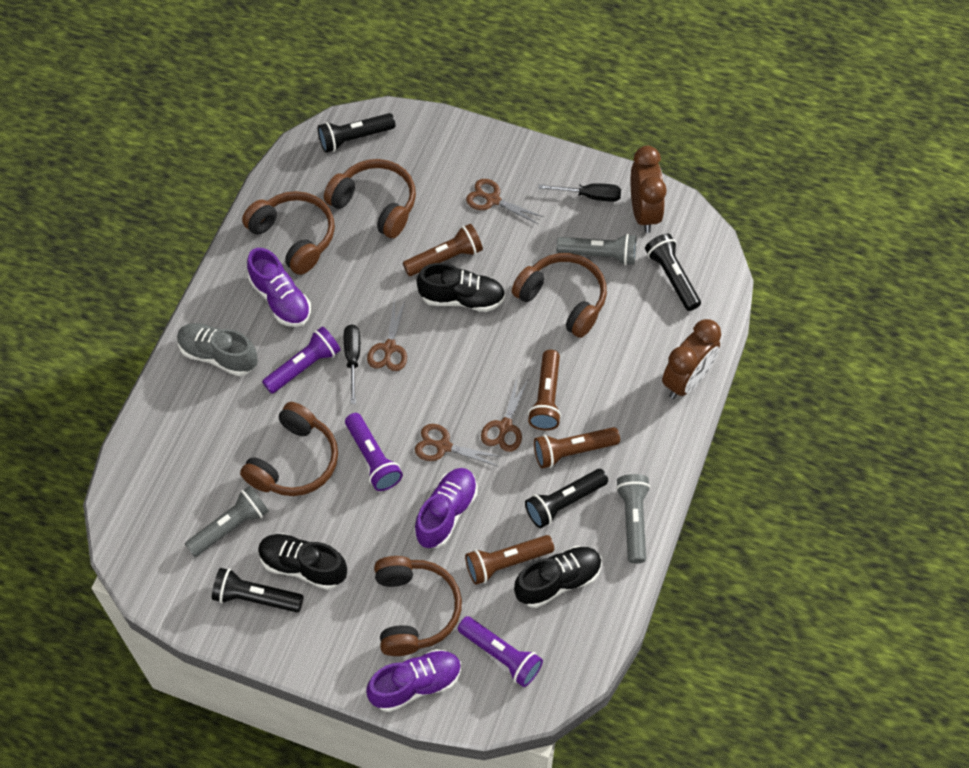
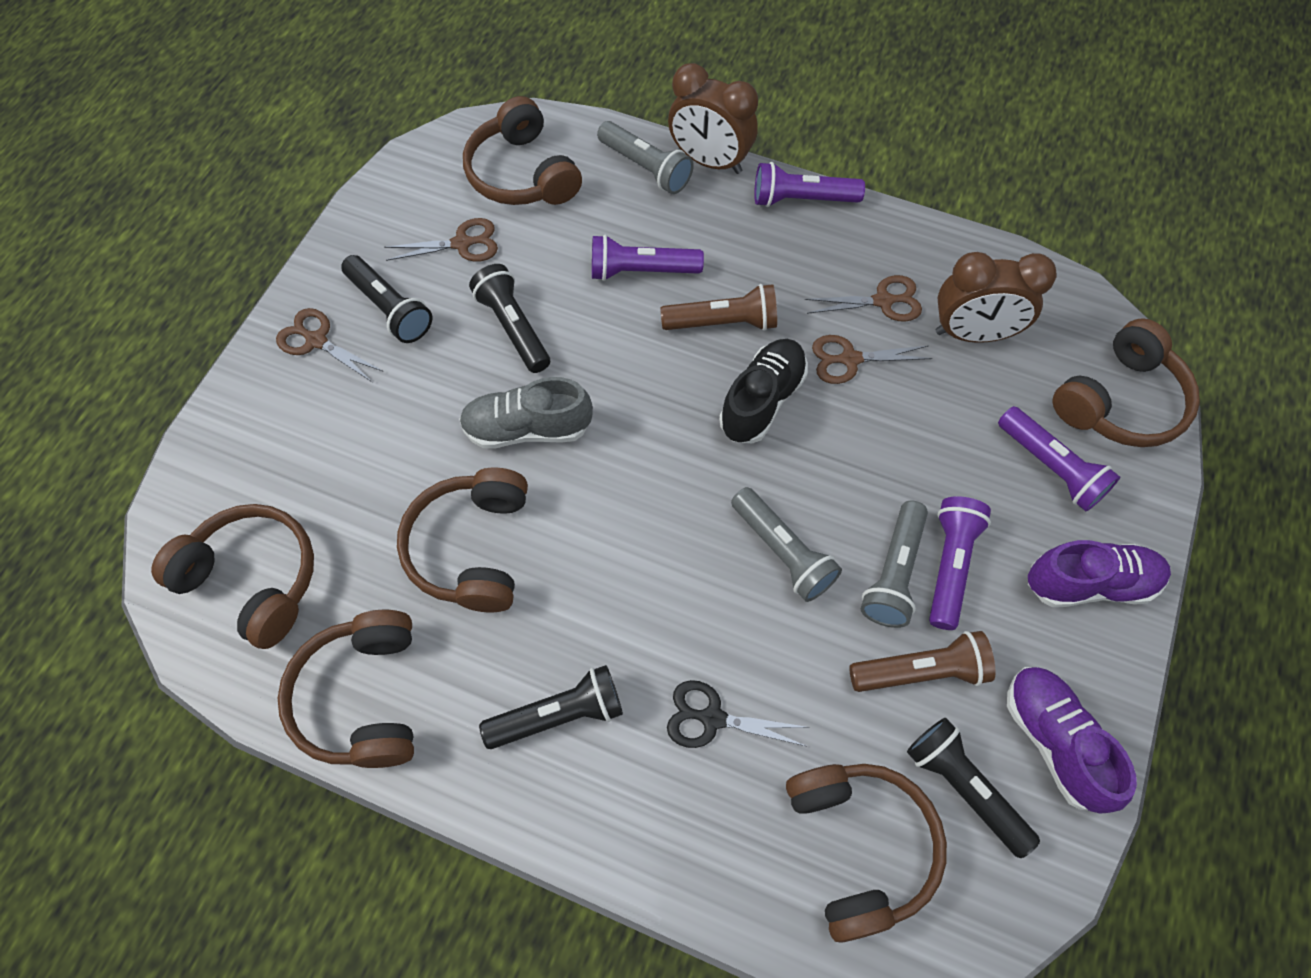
black scissors: none = 0 -> [667,680,810,748] = 1
black screwdriver: [344,324,360,404] [538,183,621,202] = 2 -> none = 0
black shoe: [258,533,347,590] [417,263,505,312] [514,546,602,608] = 3 -> [719,339,808,443] = 1
brown flashlight: [403,224,483,276] [465,535,554,585] [528,350,561,430] [534,427,620,469] = 4 -> [660,284,777,331] [849,631,996,692] = 2
brown headphones: [240,402,338,496] [242,191,335,275] [324,159,416,238] [374,556,462,656] [512,253,607,338] = 5 -> [151,504,314,649] [278,610,414,768] [397,468,528,613] [463,96,582,205] [786,764,947,943] [1052,318,1200,447] = 6
purple flashlight: [262,326,341,394] [345,413,403,491] [458,616,543,687] = 3 -> [592,235,704,281] [754,162,865,207] [929,496,991,630] [998,406,1120,511] = 4
purple shoe: [247,248,311,327] [366,649,461,712] [414,468,477,548] = 3 -> [1007,667,1137,814] [1028,540,1171,607] = 2

